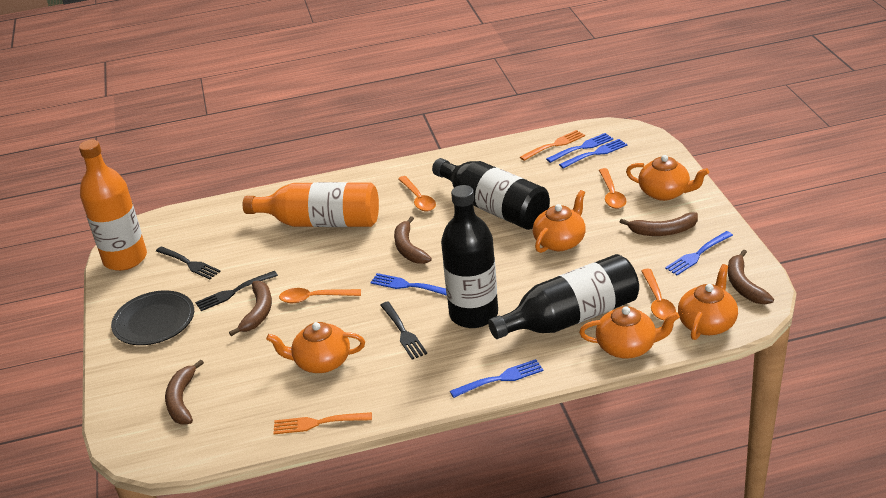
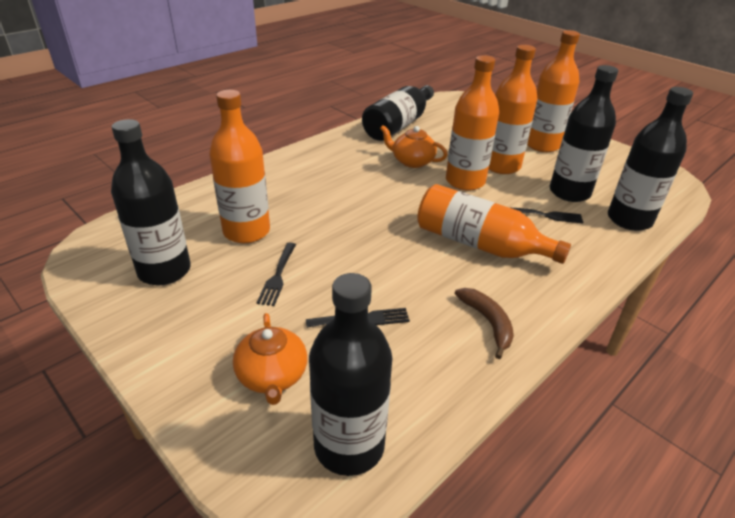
black bottle: [432,158,550,230] [441,185,498,328] [488,254,639,339] = 3 -> [111,119,191,285] [309,273,392,476] [362,85,434,141] [550,65,618,202] [608,87,693,231] = 5
black plate: [111,291,194,345] = 1 -> none = 0
blue fork: [370,273,447,296] [450,359,544,398] [546,133,613,163] [559,139,627,169] [665,231,733,275] = 5 -> none = 0
brown banana: [165,360,204,425] [229,281,272,336] [394,216,432,264] [620,212,698,236] [728,249,774,304] = 5 -> [455,288,514,359] = 1
orange bottle: [79,140,147,271] [243,182,379,227] = 2 -> [209,90,270,243] [417,184,571,264] [446,55,499,191] [489,45,537,174] [527,30,580,152] = 5
orange fork: [274,412,372,434] [520,130,585,161] = 2 -> none = 0
orange spoon: [279,288,361,303] [398,176,436,211] [599,168,626,209] [641,269,676,320] = 4 -> none = 0
orange teapot: [266,322,365,373] [533,190,586,253] [579,306,680,359] [626,155,709,201] [678,264,738,340] = 5 -> [233,313,307,405] [380,125,447,168] = 2

